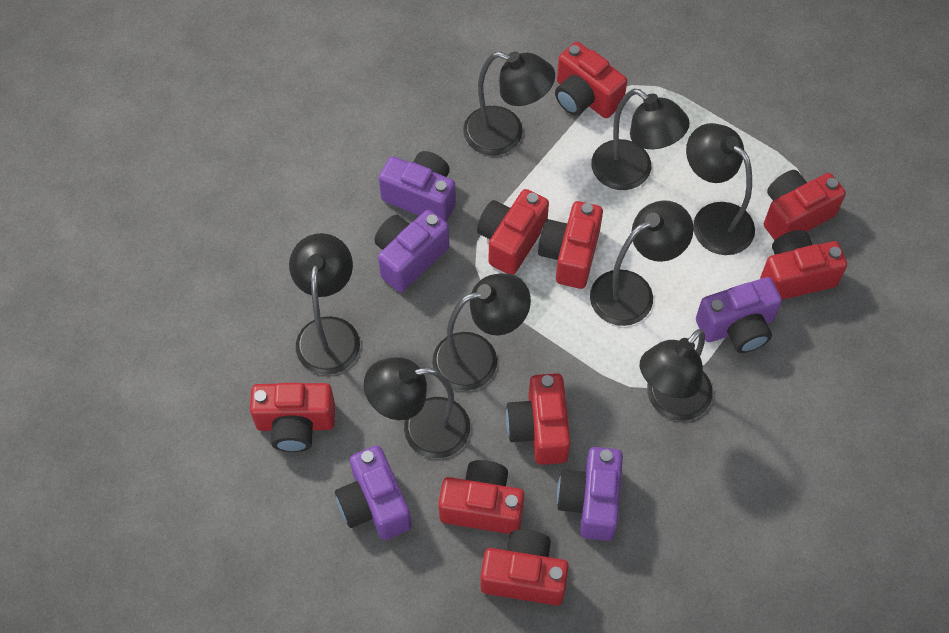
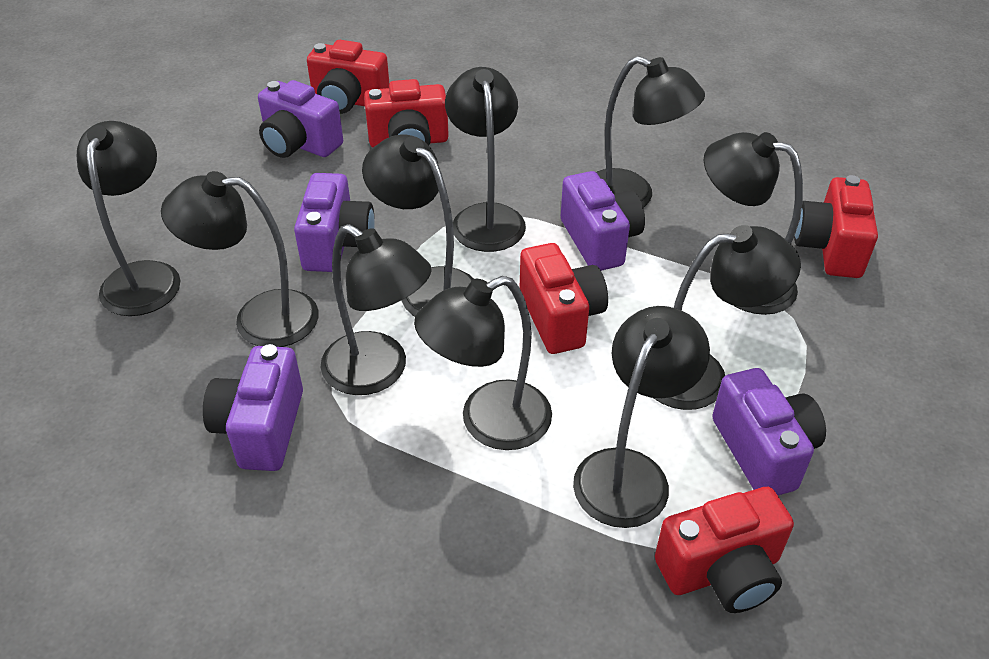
black lamp: [289,233,360,375] [364,357,470,458] [432,273,531,391] [463,51,555,155] [590,200,694,326] [591,89,690,190] [640,329,713,421] [686,123,755,255] = 8 -> [77,121,180,316] [161,171,319,347] [321,224,432,395] [362,134,474,316] [414,276,552,450] [445,67,526,252] [573,306,710,528] [596,56,705,208] [654,225,801,410] [704,132,803,315] = 10
red camera: [250,383,335,452] [438,460,525,534] [477,189,549,275] [480,530,569,605] [506,373,571,465] [538,201,603,289] [555,42,627,118] [760,230,847,300] [764,170,846,240] = 9 -> [307,40,389,114] [364,79,449,147] [520,243,608,354] [655,487,794,613] [794,175,878,278] = 5

